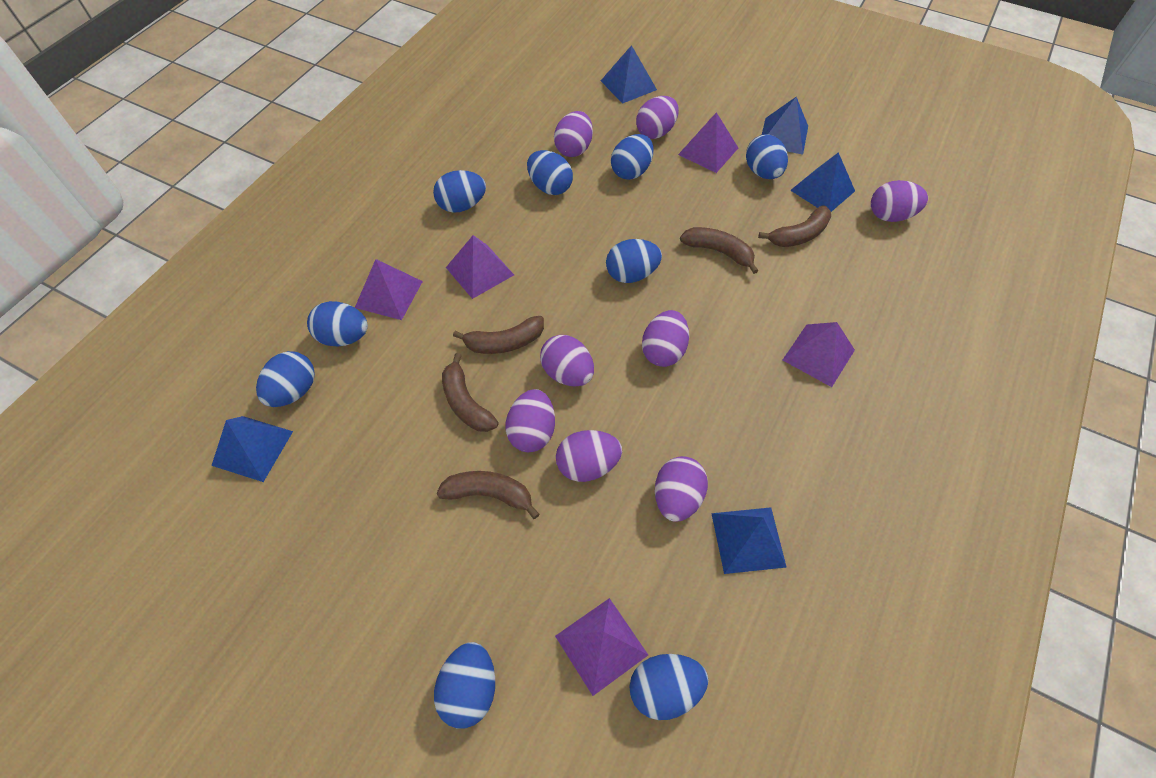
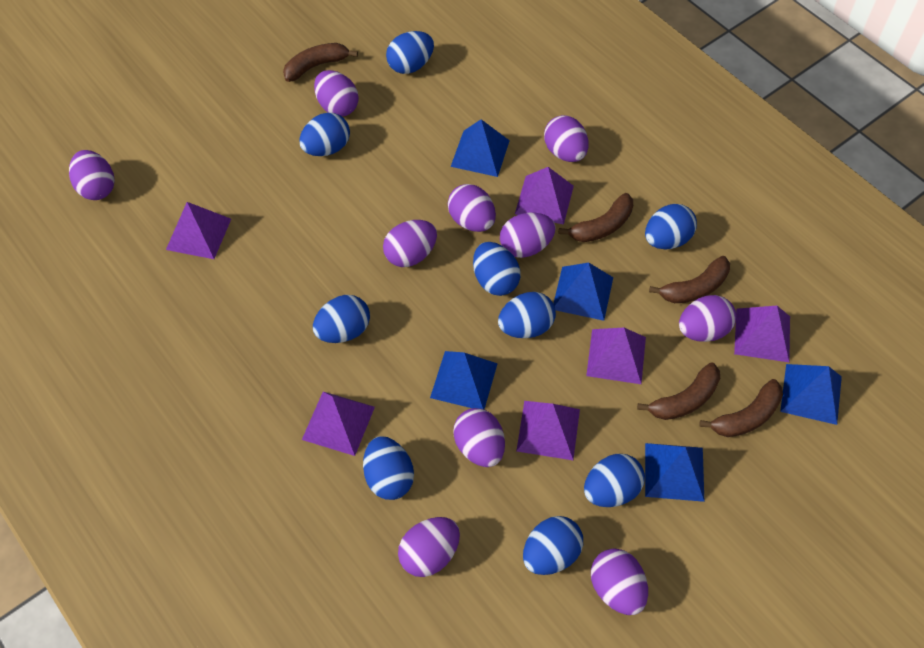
purple egg: [506,389,555,452] [540,335,594,387] [554,111,593,157] [556,430,622,482] [636,96,679,139] [642,310,689,367] [655,456,708,521] [871,180,928,222] = 8 -> [69,150,115,200] [314,70,359,116] [383,220,437,267] [398,517,460,577] [448,184,496,232] [453,408,505,467] [500,213,556,258] [544,115,589,162] [591,549,648,615] [679,295,736,342] = 10
purple pyramid: [355,259,423,320] [446,235,514,299] [555,598,648,696] [678,112,738,173] [783,322,855,387] = 5 -> [166,202,231,259] [302,392,375,456] [515,167,574,225] [516,401,580,460] [586,328,646,384] [734,306,790,362] = 6

